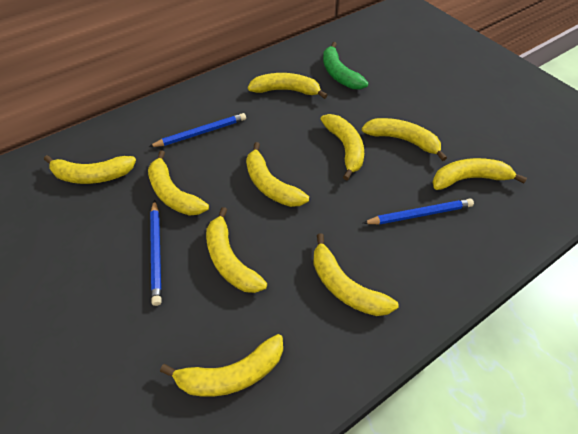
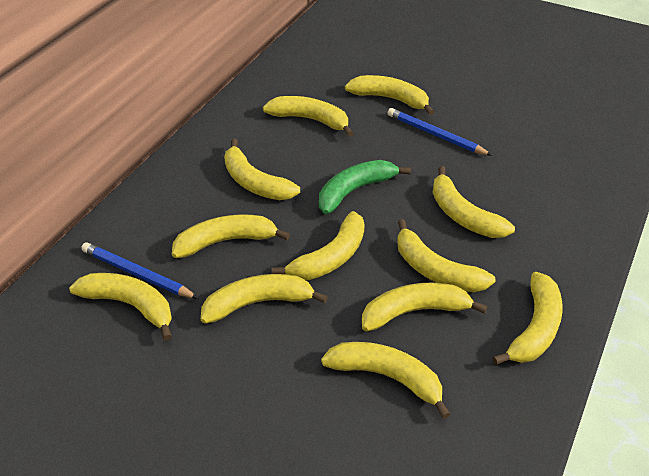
blue pencil: [149,113,246,147] [150,200,162,306] [362,199,474,225] = 3 -> [81,243,199,299] [387,108,492,156] = 2
yellow banana: [44,155,136,184] [148,150,209,216] [160,334,283,397] [206,207,267,293] [246,142,309,207] [248,73,328,99] [313,234,398,316] [320,114,364,180] [362,118,447,161] [432,158,527,190] = 10 -> [69,273,172,341] [172,214,290,258] [201,274,328,324] [224,139,300,200] [263,96,354,137] [271,211,365,280] [321,342,450,419] [345,75,434,115] [362,283,487,331] [397,219,496,292] [432,166,515,238] [493,272,563,365] = 12

